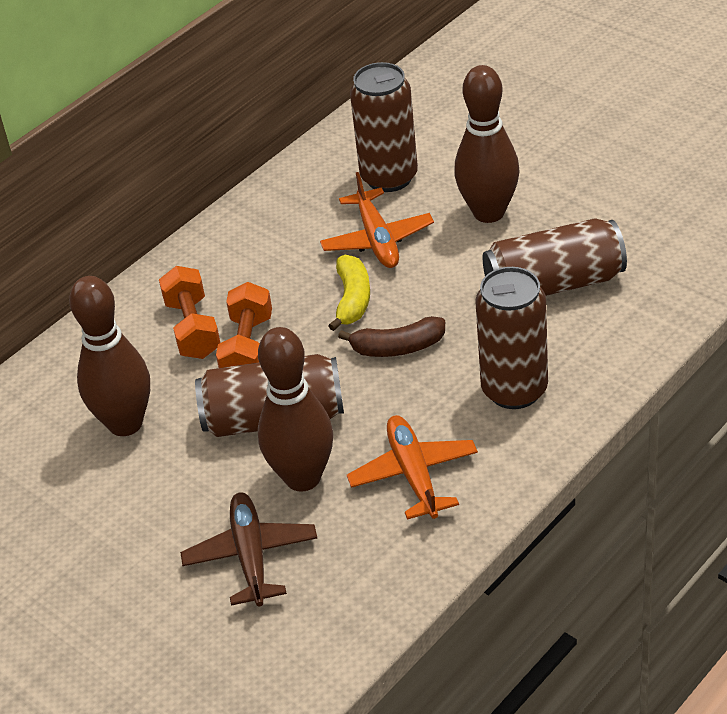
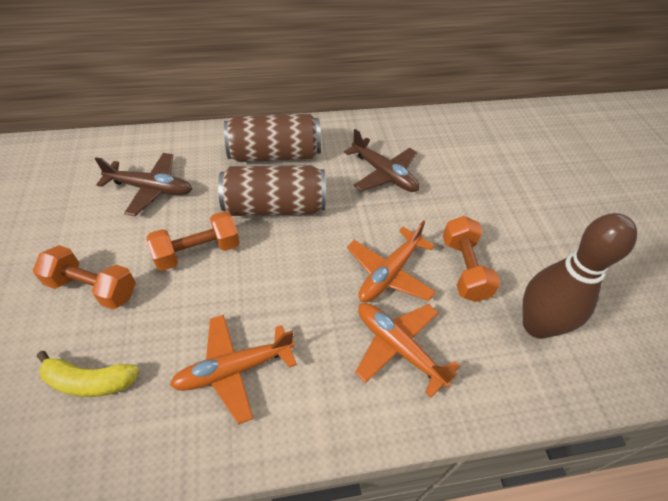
brown banana: [338,316,445,357] = 1 -> none = 0
brown bowling pin: [69,276,150,436] [258,327,333,492] [454,65,519,223] = 3 -> [523,213,637,339] = 1
brown can: [195,354,344,437] [350,62,418,192] [475,267,548,409] [483,219,627,296] = 4 -> [218,165,326,216] [224,114,321,162] = 2
brown plane: [180,492,317,606] = 1 -> [95,153,192,216] [344,129,419,192] = 2
orange dumbbell: [159,266,220,359] [216,282,272,368] = 2 -> [33,245,136,310] [147,211,240,271] [443,216,500,302] = 3
orange plane: [320,172,434,268] [347,415,478,520] = 2 -> [170,315,297,425] [347,220,436,303] [355,303,460,398] = 3

